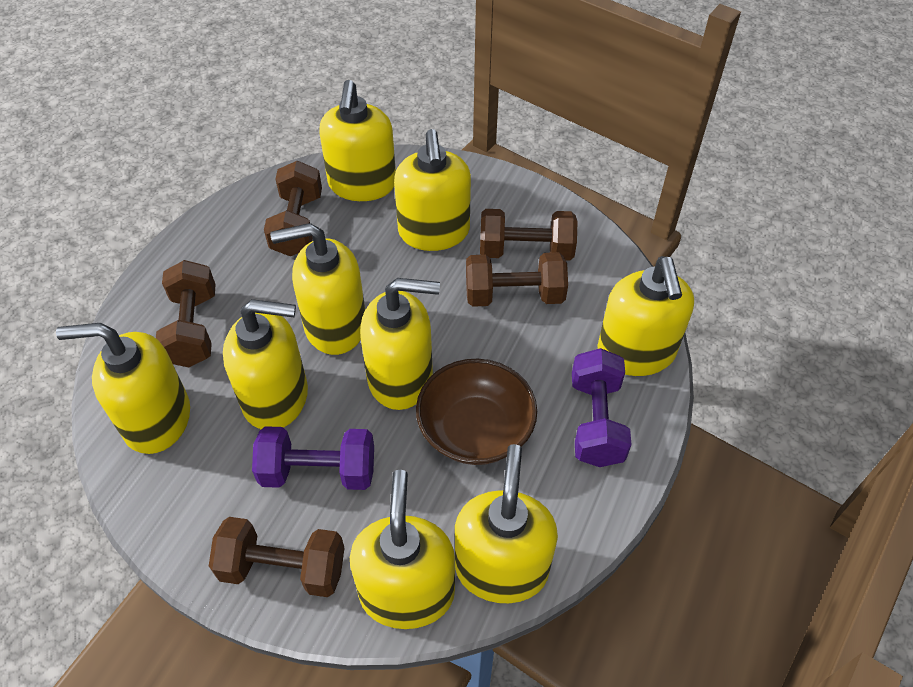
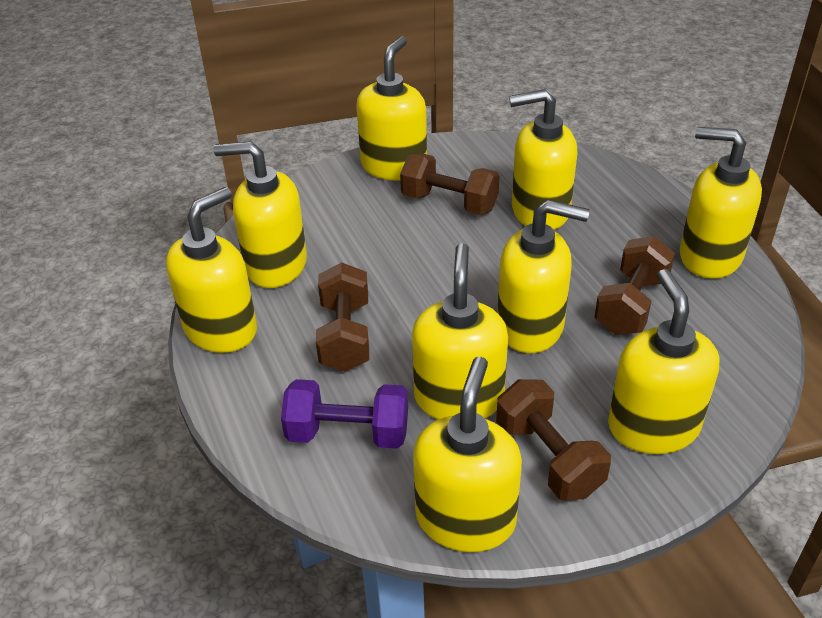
brown bowl: [416,359,537,465] = 1 -> none = 0
brown dumbbell: [156,260,216,367] [209,517,344,597] [264,161,322,256] [466,252,568,307] [480,209,577,261] = 5 -> [316,262,369,372] [400,153,500,215] [496,379,611,501] [594,236,675,335] = 4
purple dumbbell: [252,426,374,490] [572,348,632,467] = 2 -> [281,379,408,449] = 1

